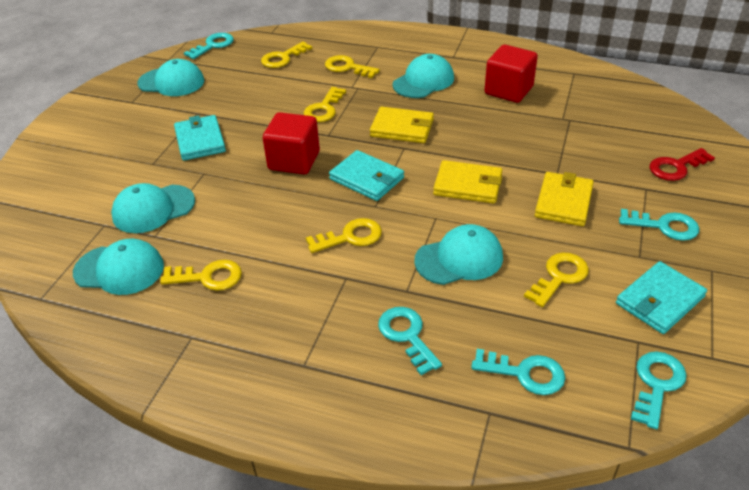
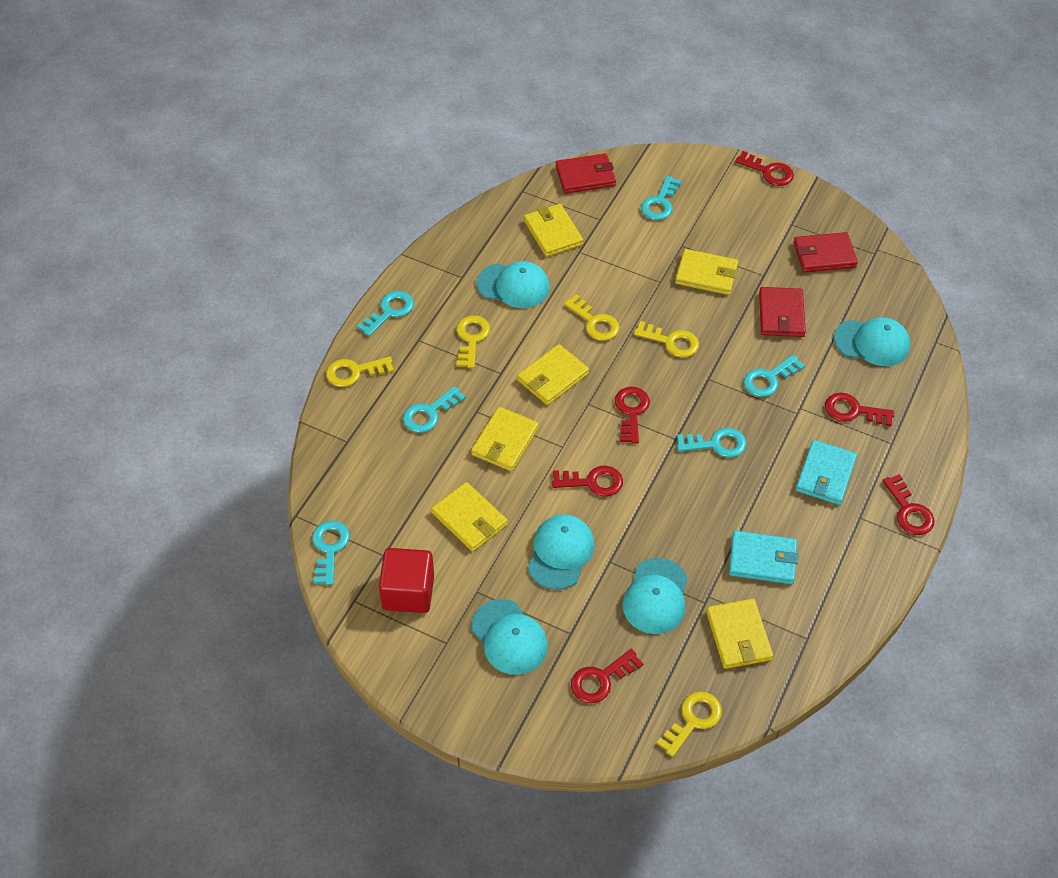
red cube: [263,112,320,174] [484,45,538,103] = 2 -> [379,548,434,613] = 1
red key: [650,148,715,181] = 1 -> [552,466,623,497] [571,649,643,703] [615,387,650,444] [735,151,794,186] [825,393,894,426] [882,474,935,535] = 6
red wallet: none = 0 -> [555,153,616,194] [759,287,806,337] [793,232,858,273] = 3
turquoise key: [184,33,234,59] [378,307,442,375] [471,349,565,395] [619,209,699,241] [631,352,687,429] = 5 -> [312,520,350,585] [357,291,414,336] [403,386,466,433] [641,176,682,220] [677,428,747,458] [744,355,805,397] = 6
turquoise wallet: [174,115,226,161] [329,150,404,201] [616,261,707,334] = 3 -> [729,530,798,584] [796,440,857,505] = 2
yellow key: [160,260,242,291] [261,42,312,68] [304,87,346,122] [306,218,382,253] [325,55,380,78] [524,253,589,307] = 6 -> [326,356,394,387] [456,315,490,368] [564,294,620,341] [634,321,699,358] [656,691,722,757] = 5
yellow wallet: [370,107,434,143] [433,160,502,203] [535,172,594,226] = 3 -> [431,482,508,552] [471,407,539,471] [517,344,589,405] [524,204,583,257] [675,249,738,295] [706,599,773,669] = 6

